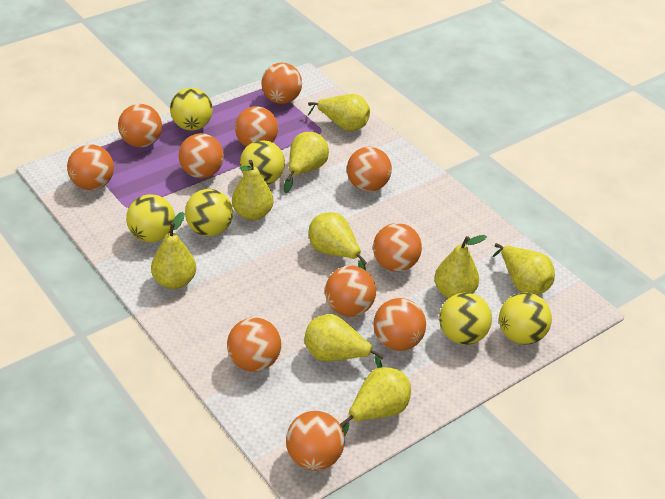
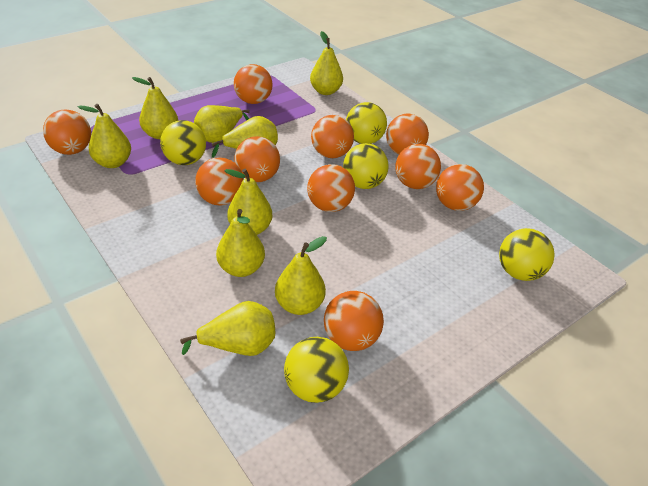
orange ball: [67,144,114,190] [118,104,162,147] [178,133,224,178] [227,317,281,372] [235,106,278,147] [261,63,302,104] [286,411,345,471] [325,266,376,317] [347,147,392,192] [373,223,422,272] [373,298,426,351] = 11 -> [43,109,91,155] [195,157,244,206] [234,64,273,104] [234,136,280,182] [307,164,355,212] [311,115,354,158] [324,291,384,351] [386,114,429,155] [395,144,441,189] [436,164,484,211] = 10
yellow ball: [126,194,175,243] [170,88,213,131] [185,189,233,236] [240,140,285,185] [439,293,492,345] [499,292,552,345] = 6 -> [160,120,206,165] [284,337,349,403] [343,143,389,189] [346,102,387,144] [499,228,555,281] = 5

